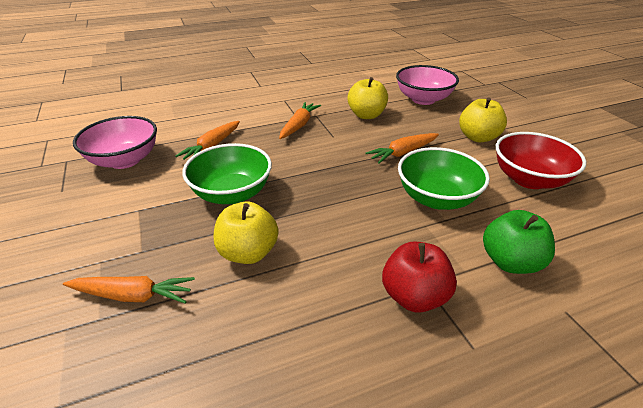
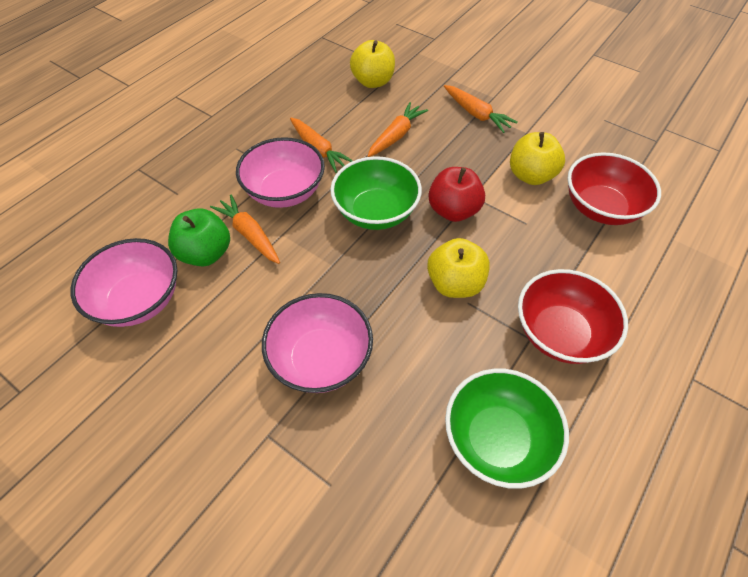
pink bowl: [73,116,157,169] [396,65,459,105] = 2 -> [70,238,178,327] [236,137,325,208] [262,293,373,393] = 3
red bowl: [496,132,587,189] = 1 -> [518,269,628,364] [567,152,661,225] = 2

